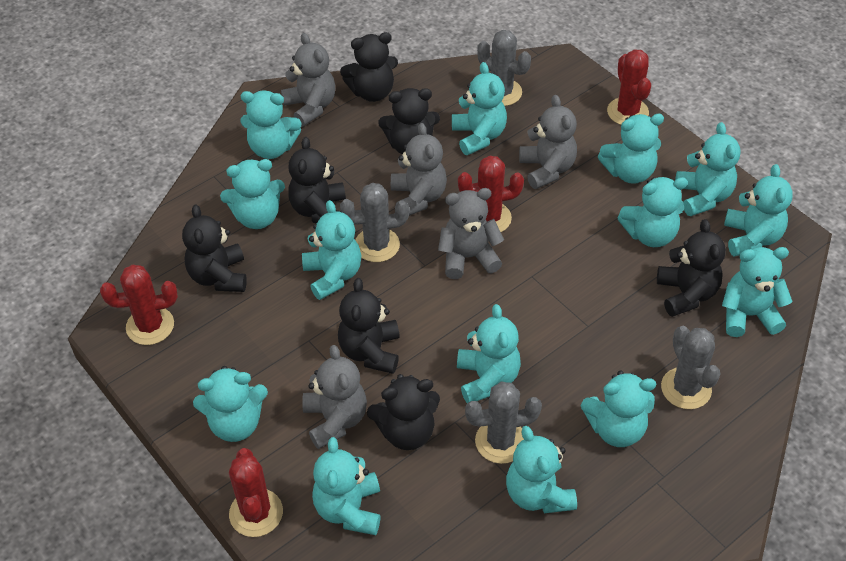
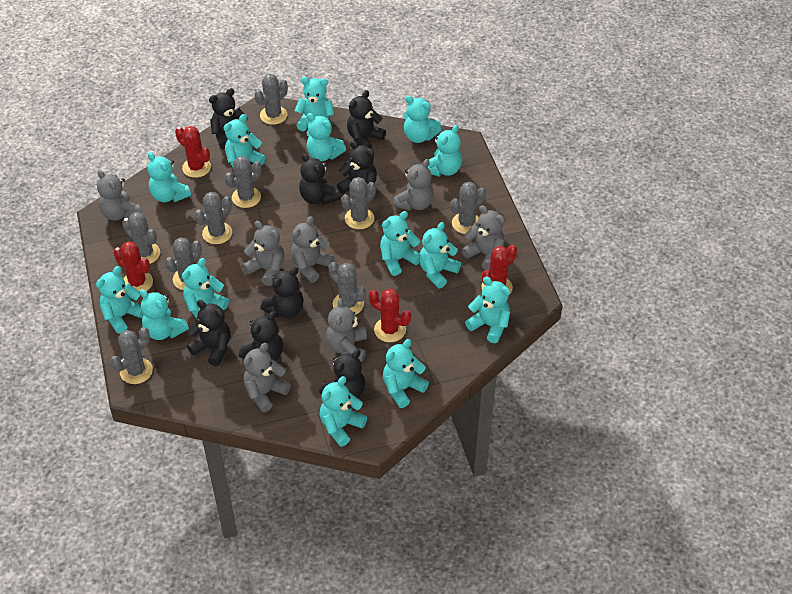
black teddy bear: [182,204,247,292] [288,137,346,224] [338,278,400,374] [340,32,398,102] [367,374,440,450] [378,88,440,154] [657,219,726,317] = 7 -> [187,300,231,366] [209,88,250,150] [239,311,283,361] [260,267,304,318] [299,153,340,205] [319,349,365,398] [337,141,377,194] [347,90,386,149] = 8
grey cactus: [340,183,409,262] [465,382,542,464] [477,30,531,106] [661,326,720,409] = 4 -> [110,327,153,384] [122,212,160,264] [165,237,202,290] [194,192,232,244] [224,156,262,208] [254,74,288,125] [329,262,366,315] [341,177,376,229] [450,182,486,234] = 9
grey teddy bear: [281,33,335,126] [302,345,367,449] [391,123,447,216] [438,188,504,279] [519,95,577,189] = 5 -> [97,170,142,221] [243,221,285,286] [243,343,291,412] [291,216,334,283] [326,298,367,362] [393,159,434,211] [462,205,505,270] = 7

